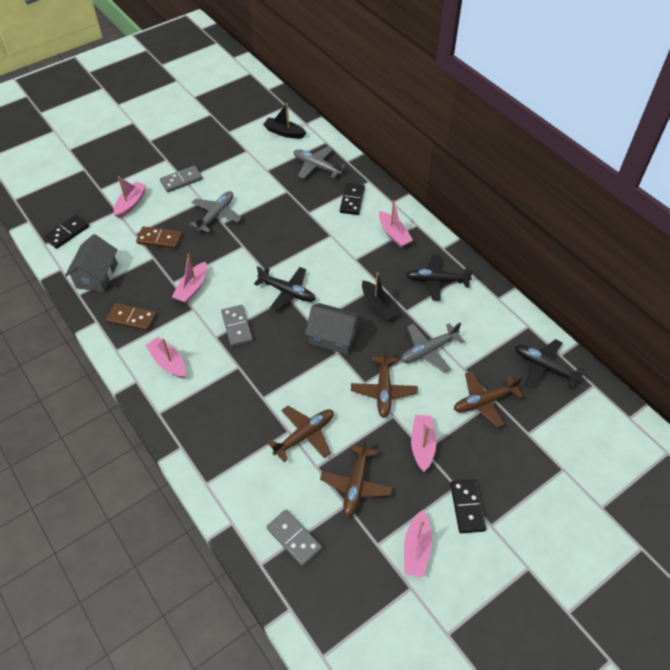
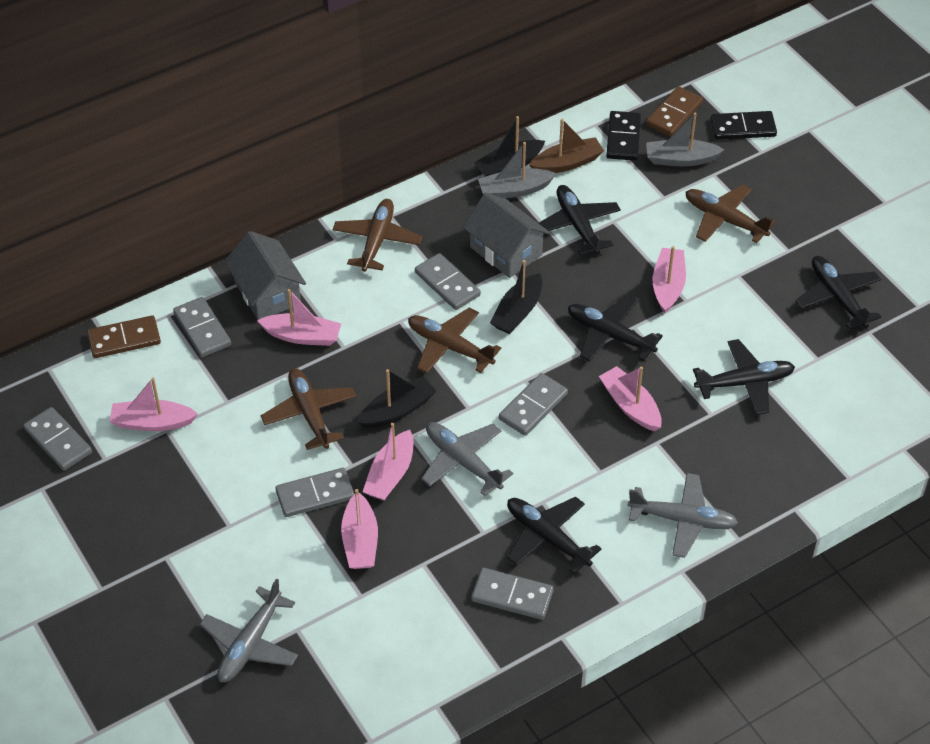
black boat: [263,103,306,139] [362,272,399,321] = 2 -> [357,369,436,428] [474,116,545,177] [490,260,542,334] = 3
black domino: [43,215,89,249] [340,183,365,215] [450,479,486,533] = 3 -> [606,111,641,161] [711,111,777,140] = 2
black plane: [254,266,316,311] [406,254,474,301] [515,339,585,389] = 3 -> [507,497,602,574] [539,185,621,255] [568,296,663,361] [693,339,795,415] [795,256,881,329] = 5
brown boat: none = 0 -> [529,119,604,173] = 1
grey boat: none = 0 -> [478,142,557,198] [646,113,724,166] = 2
grey domino: [160,166,203,192] [221,305,253,347] [266,509,322,567] = 3 -> [23,407,92,471] [173,297,231,357] [276,468,354,517] [415,253,481,310] [471,568,553,620] [499,373,568,436] = 6

